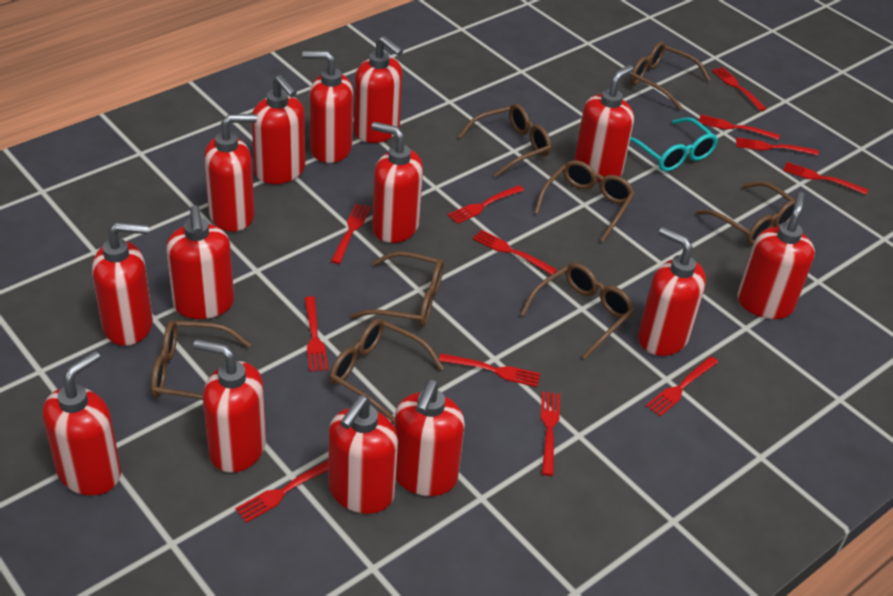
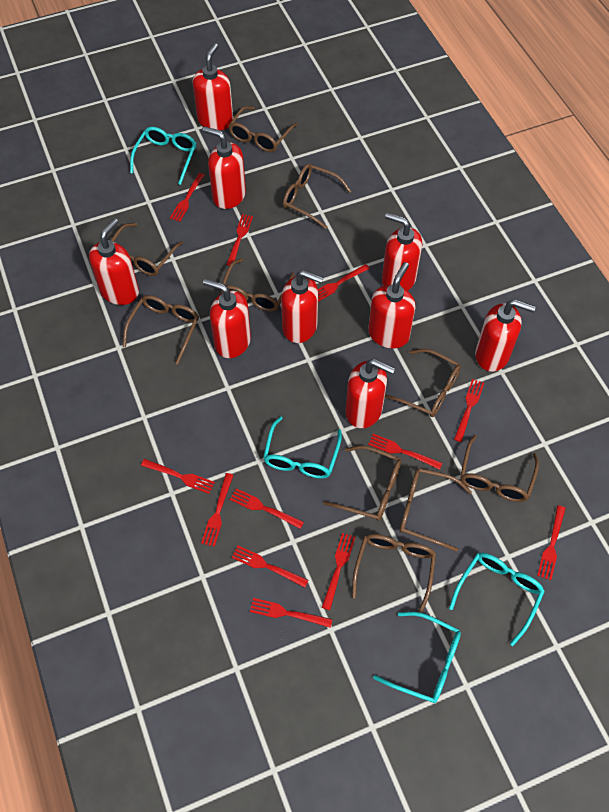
brown glasses: [151,320,251,400] [329,319,444,423] [350,251,444,327] [458,104,551,177] [520,263,635,359] [534,160,635,242] [630,42,711,110] [696,181,795,245] = 8 -> [111,223,183,276] [123,295,199,365] [221,259,294,312] [228,106,298,152] [283,164,352,229] [323,445,401,521] [352,534,436,613] [385,349,461,417] [399,468,472,552] [460,435,539,502] = 10
red soap dispenser: [42,351,121,496] [92,222,153,346] [166,205,234,319] [193,339,266,473] [204,114,257,232] [252,75,305,184] [302,51,353,163] [329,395,398,514] [354,36,403,143] [371,122,423,243] [394,380,465,496] [574,65,634,181] [638,227,706,356] [737,192,815,319] = 14 -> [89,218,139,305] [193,43,233,130] [203,127,246,209] [203,279,251,358] [281,270,323,343] [346,359,395,428] [368,262,415,348] [382,212,422,291] [475,299,536,372] = 9
turquoise glasses: [630,117,718,172] = 1 -> [130,127,197,185] [263,416,342,479] [373,612,461,703] [449,553,545,646] = 4

